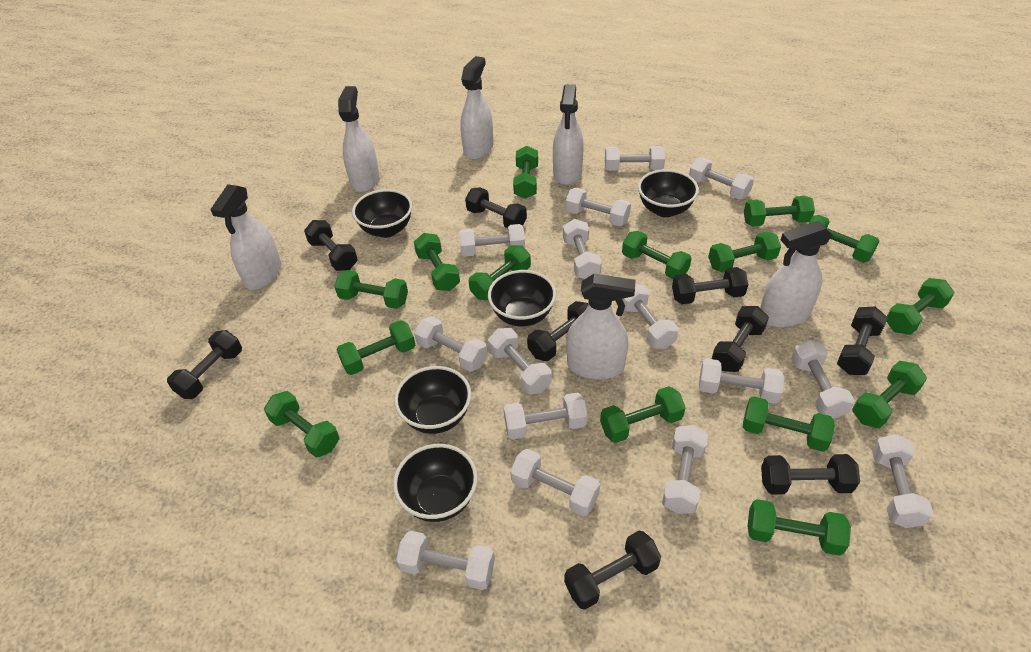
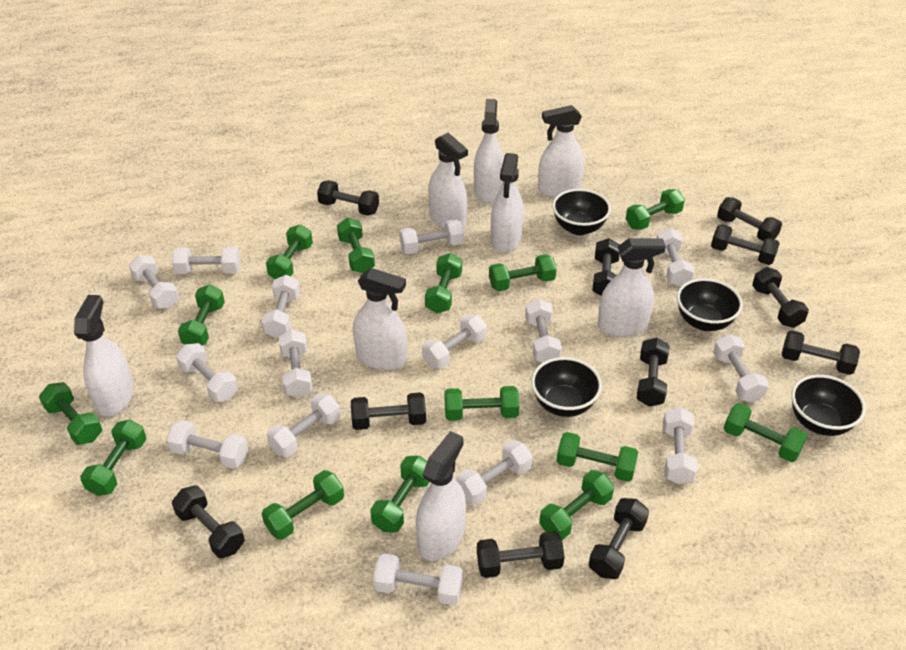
black bowl: [352,189,412,238] [393,444,478,522] [394,366,471,434] [488,270,556,327] [638,169,699,217] = 5 -> [531,357,602,417] [552,189,611,235] [677,278,743,331] [791,375,866,436] = 4
black dumbbell: [167,330,242,399] [304,220,358,271] [465,187,527,228] [527,301,588,361] [564,531,661,610] [672,267,748,304] [712,306,769,372] [761,454,860,495] [837,307,888,375] = 9 -> [172,485,245,558] [317,180,379,216] [351,392,426,430] [477,531,565,578] [589,498,649,579] [592,238,620,296] [637,338,670,407] [711,224,780,265] [717,197,782,241] [752,267,809,328] [782,330,860,375] = 11
green dumbbell: [264,391,339,457] [335,270,408,309] [336,320,415,375] [414,233,460,291] [469,245,531,300] [513,146,538,199] [600,386,686,443] [622,231,692,279] [708,231,781,272] [743,396,835,452] [744,196,815,226] [747,499,851,556] [808,215,879,263] [852,361,927,428] [886,278,955,335] = 15 -> [39,382,102,445] [80,419,146,496] [178,284,225,346] [262,470,344,540] [266,224,313,279] [337,218,375,273] [370,456,430,533] [425,253,462,313] [445,386,519,421] [489,254,557,291] [539,470,614,540] [557,432,638,482] [626,189,685,230] [724,403,807,462] = 14
white spray bottle: [210,184,281,290] [338,86,379,192] [460,56,493,160] [553,84,584,185] [566,273,635,380] [760,221,832,328] = 6 -> [74,295,134,416] [353,268,407,370] [416,431,466,561] [428,133,468,229] [474,99,504,203] [491,153,524,253] [538,105,584,197] [598,238,666,337] = 8

